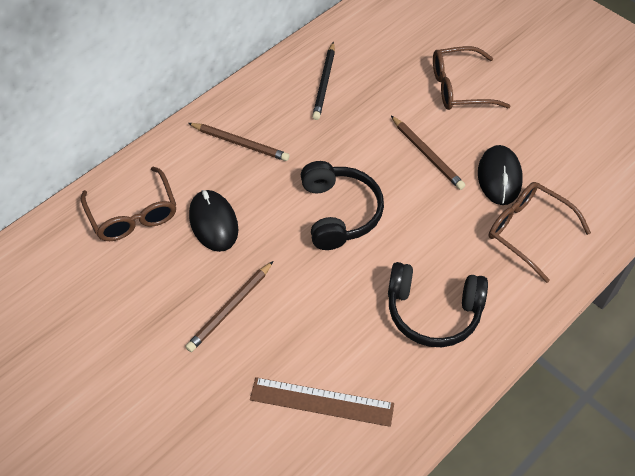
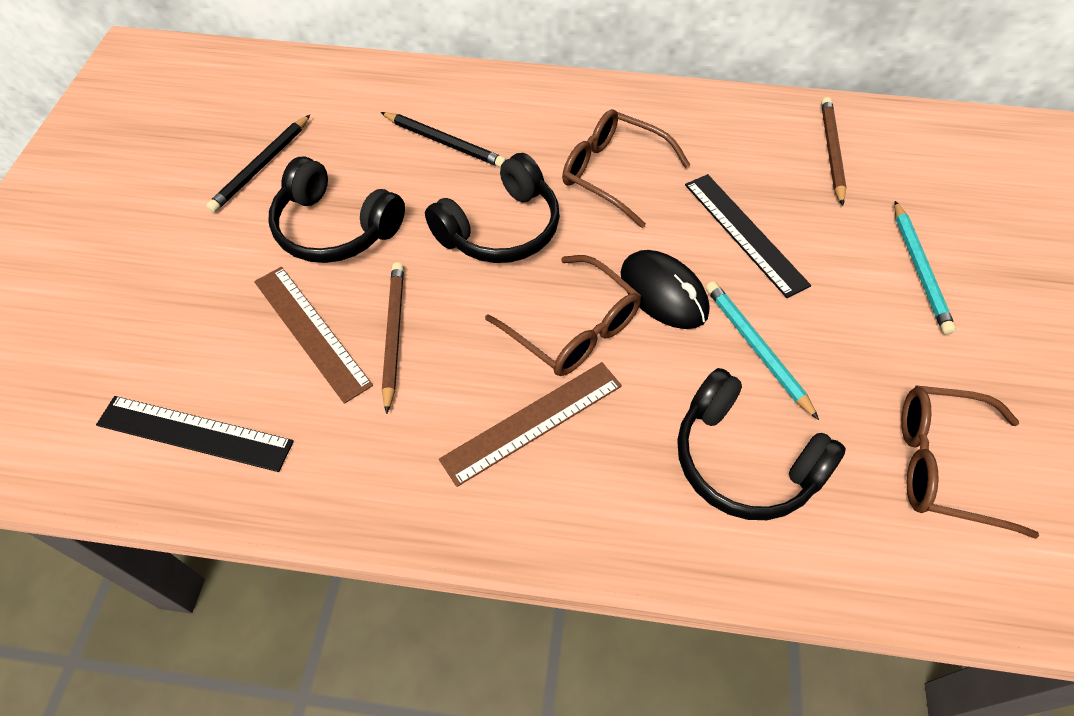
black headphones: [301,161,384,250] [388,262,488,347] = 2 -> [268,156,405,263] [425,153,560,263] [677,368,846,520] = 3
black mouse: [189,190,238,252] [478,145,523,205] = 2 -> [620,250,709,329] = 1
black pencil: [312,42,335,120] = 1 -> [206,115,310,213] [380,112,506,168] = 2
black ruler: none = 0 -> [96,396,294,472] [685,174,811,298] = 2
brown pencil: [185,261,273,352] [188,123,289,161] [391,116,465,190] = 3 -> [382,262,404,414] [821,97,846,206] = 2
brown ruler: [250,377,394,427] = 1 -> [254,267,373,404] [439,362,622,487] = 2
turquoise pencil: none = 0 -> [706,281,819,420] [894,201,956,335] = 2

